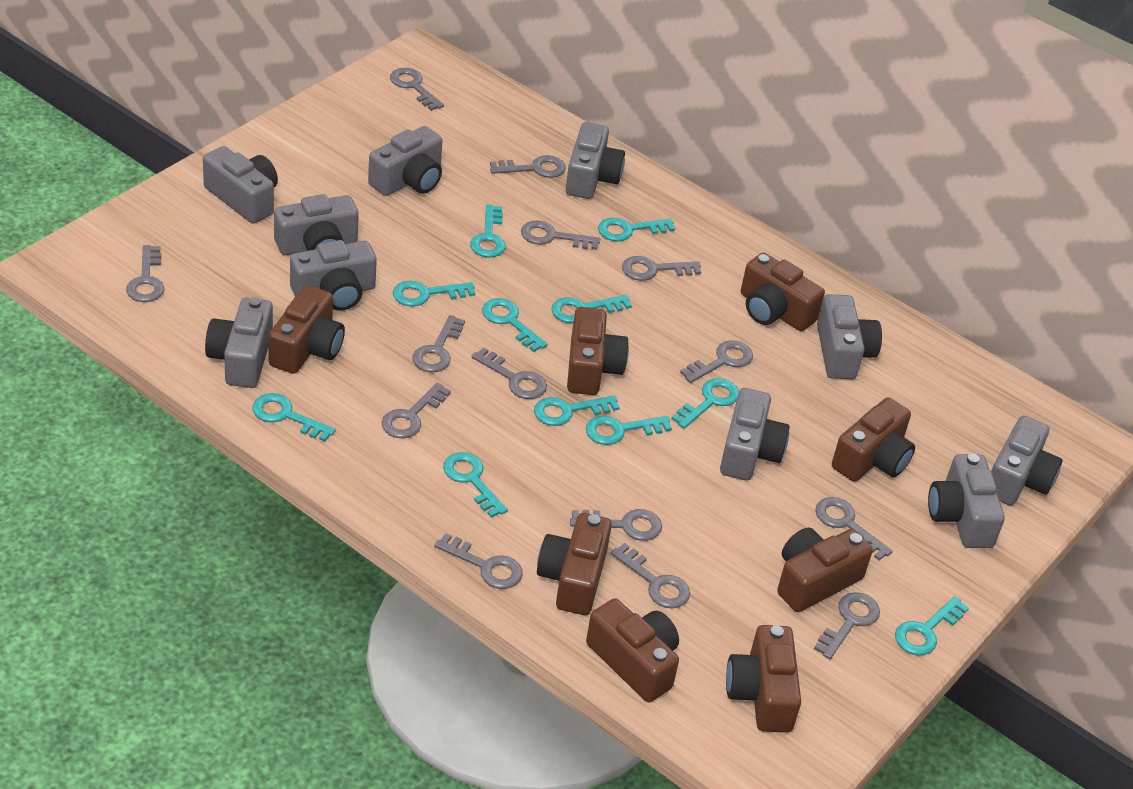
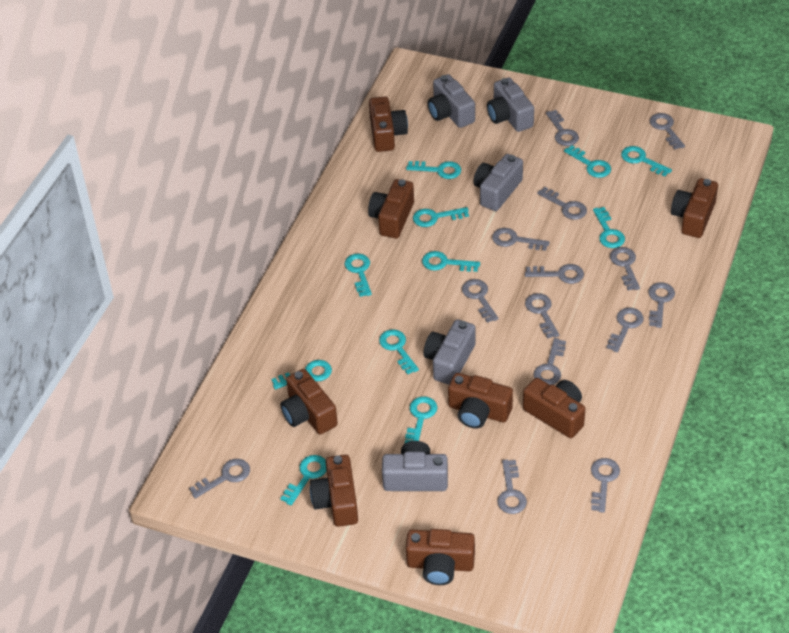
grey camera: [203,146,278,223] [205,297,273,388] [274,194,359,255] [290,240,377,311] [368,126,443,196] [566,122,625,199] [720,388,790,481] [817,294,882,379] [928,453,1005,548] [991,416,1063,506] = 10 -> [382,441,448,491] [424,319,475,385] [427,74,475,128] [473,154,523,211] [487,78,534,132] = 5

